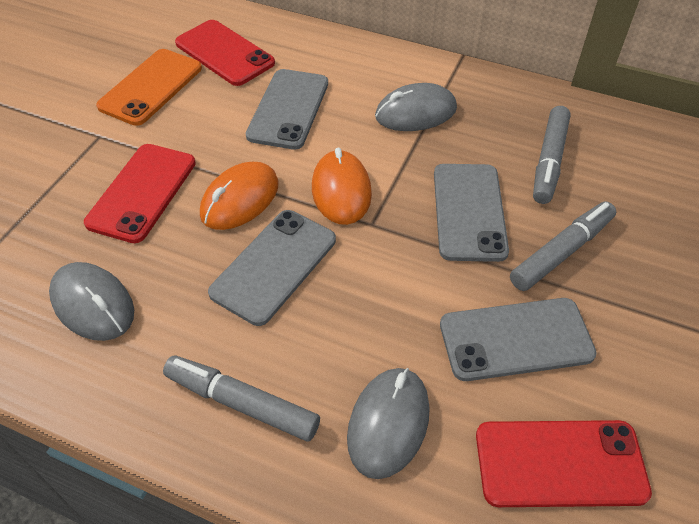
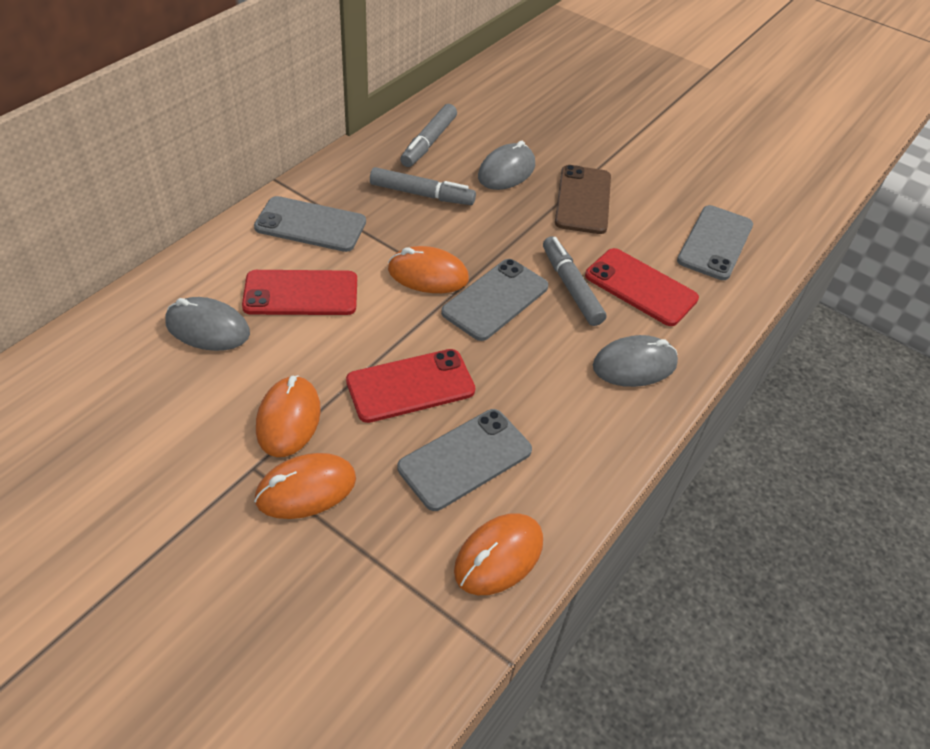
brown phone: none = 0 -> [555,165,611,234] = 1
orange mouse: [200,162,279,230] [312,148,372,225] = 2 -> [254,453,356,519] [256,375,321,457] [388,246,469,293] [454,513,543,595] = 4
orange phone: [96,49,202,126] = 1 -> none = 0

